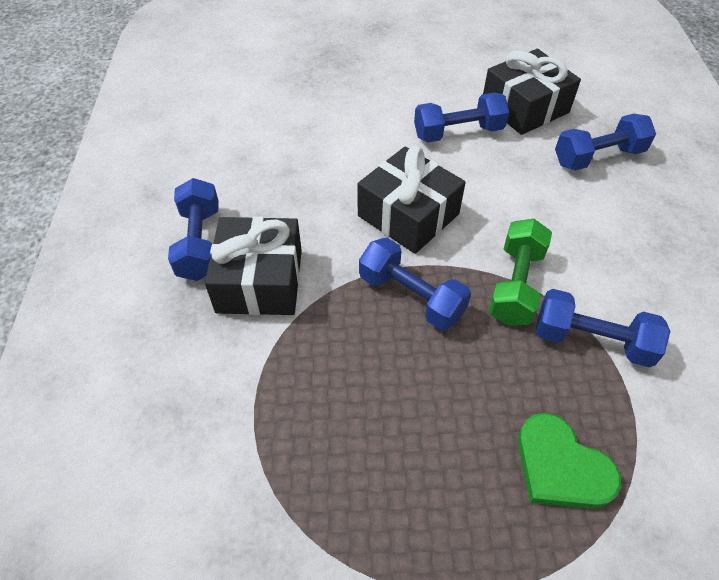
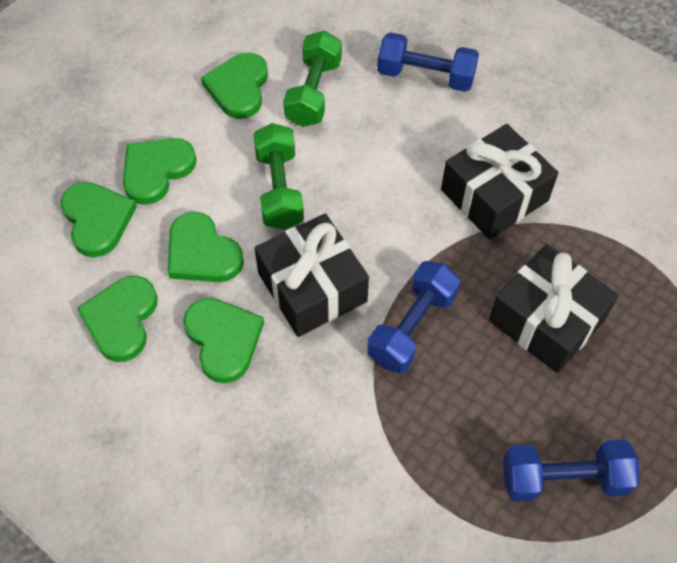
blue dumbbell: [168,178,219,281] [359,238,471,330] [414,92,509,143] [536,289,670,367] [555,114,656,171] = 5 -> [367,261,460,373] [377,32,479,92] [503,439,640,502] = 3
green dumbbell: [489,219,552,326] = 1 -> [253,123,304,230] [283,30,342,127] = 2
green heart: [518,413,621,509] = 1 -> [61,182,137,257] [77,276,157,362] [123,138,197,205] [168,212,244,282] [183,298,264,383] [201,53,268,119] = 6

